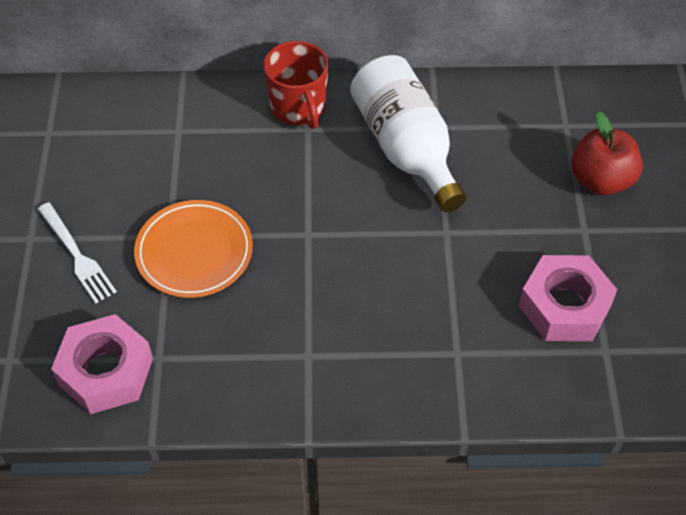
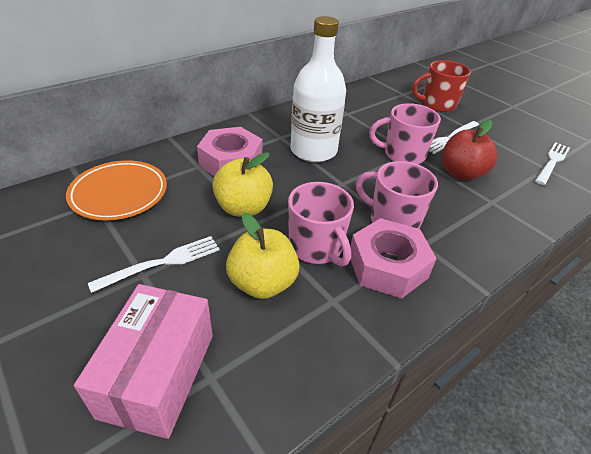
pink box: none = 0 -> [74,284,213,439] = 1
pink mug: none = 0 -> [288,182,354,266] [356,161,438,229] [369,103,441,164] = 3
white fork: [38,202,117,304] = 1 -> [88,236,220,293] [429,121,479,154] [535,142,570,185] = 3
yellow apple: none = 0 -> [212,152,273,217] [226,213,300,299] = 2

